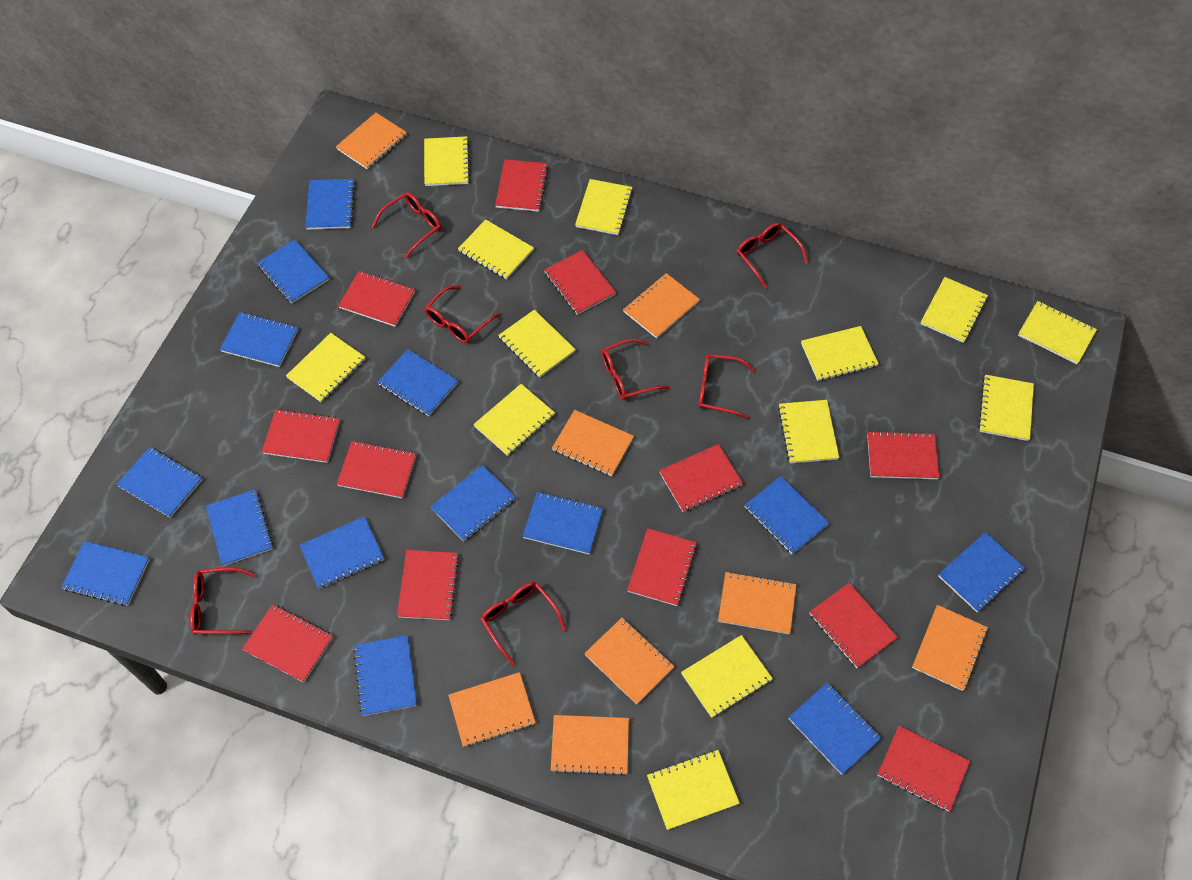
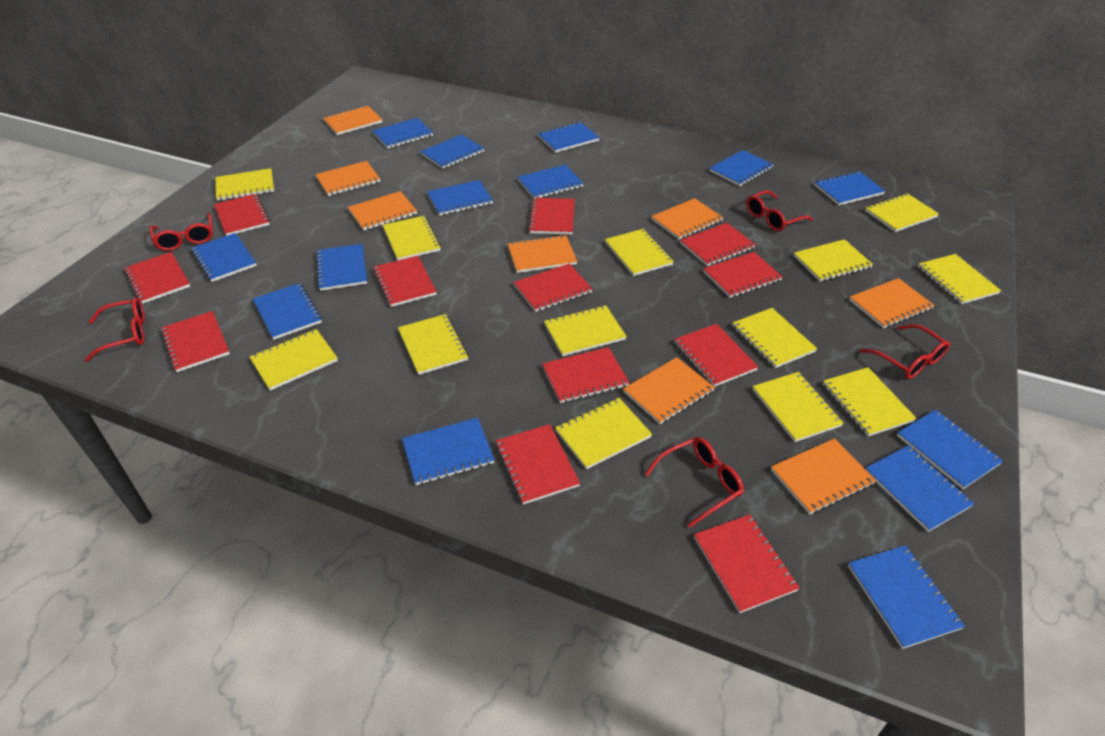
red glasses: [190,567,256,635] [372,192,441,258] [425,286,500,343] [480,582,566,666] [601,339,669,400] [698,354,755,419] [737,223,808,289] = 7 -> [85,297,145,362] [149,213,213,251] [645,437,744,528] [746,190,813,231] [860,324,950,379] = 5

